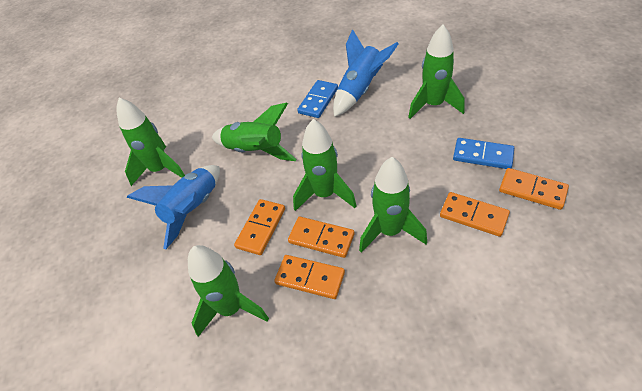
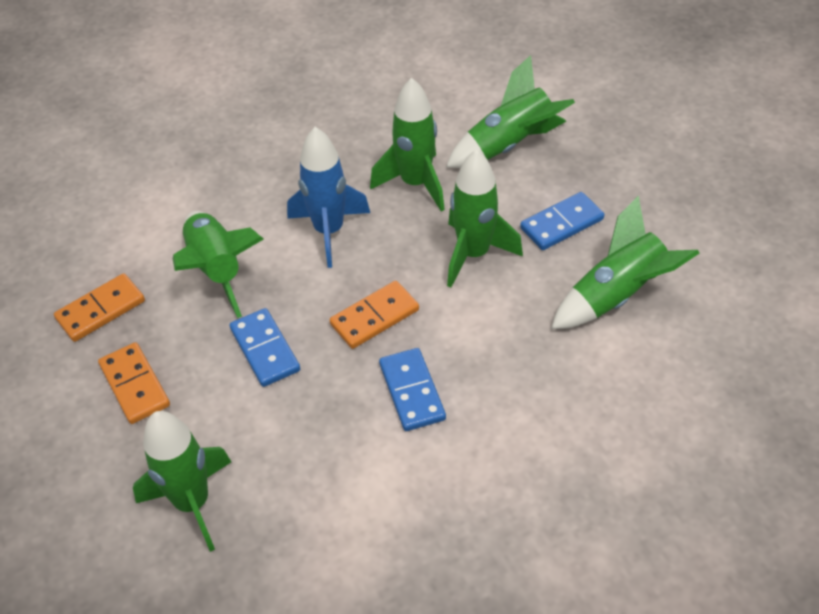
blue domino: [297,80,338,118] [453,138,514,169] = 2 -> [230,308,300,387] [379,348,446,431] [520,192,604,250] = 3
blue rocket: [127,165,220,249] [333,29,399,117] = 2 -> [287,127,370,268] = 1
orange domino: [234,199,285,255] [274,255,345,299] [288,217,355,258] [440,192,510,237] [499,168,569,210] = 5 -> [54,273,145,342] [98,342,170,424] [330,281,419,349] = 3

